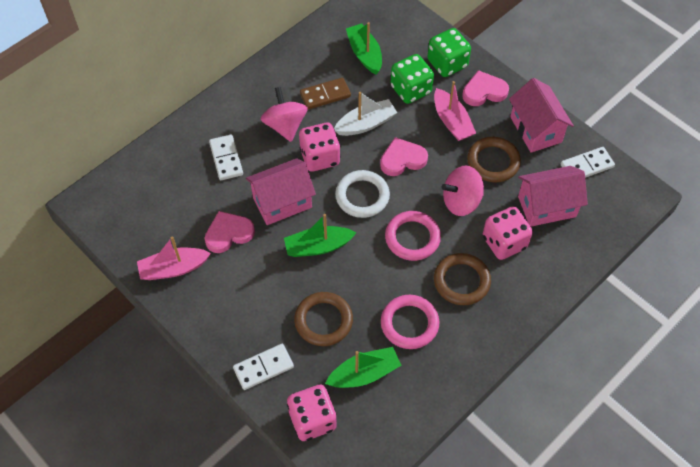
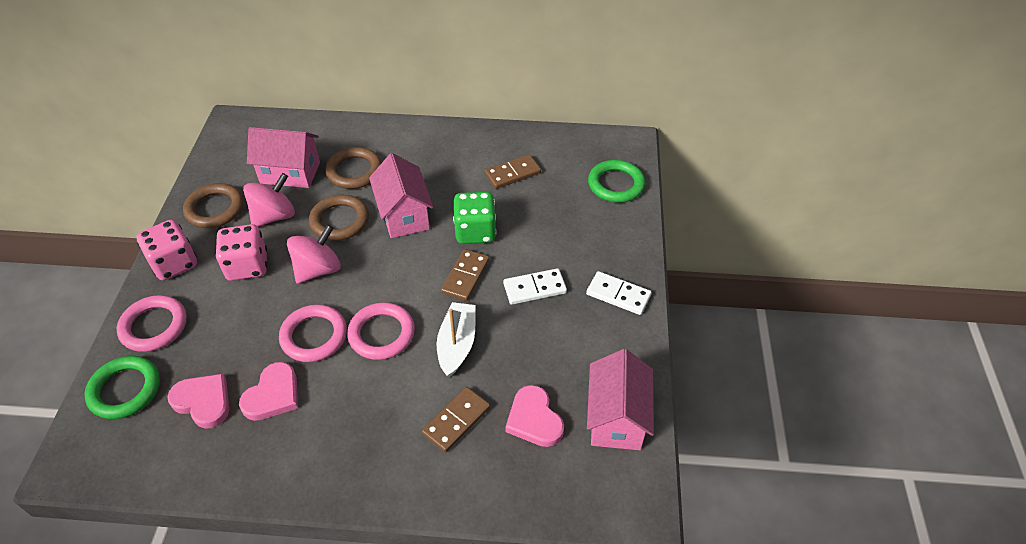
brown domino: [300,77,351,110] = 1 -> [422,387,490,453] [441,249,489,301] [485,154,541,189] = 3
green boat: [284,214,357,257] [325,347,401,388] [346,22,382,74] = 3 -> none = 0
green dice: [391,54,434,104] [428,28,471,77] = 2 -> [453,192,496,244] = 1
green ring: none = 0 -> [85,356,160,419] [588,160,645,203] = 2
pink boat: [137,236,211,280] [434,81,476,141] = 2 -> none = 0
pink dice: [287,385,337,441] [299,123,341,172] [483,206,533,260] = 3 -> [136,220,197,281] [215,224,267,281] = 2
pink ring: [381,295,439,349] [385,211,441,261] = 2 -> [117,295,187,352] [279,304,347,362] [347,302,415,360] = 3
white domino: [209,135,243,180] [233,344,294,390] [561,147,615,178] = 3 -> [503,268,567,305] [586,271,652,315] = 2
white ring: [335,170,390,218] = 1 -> none = 0

